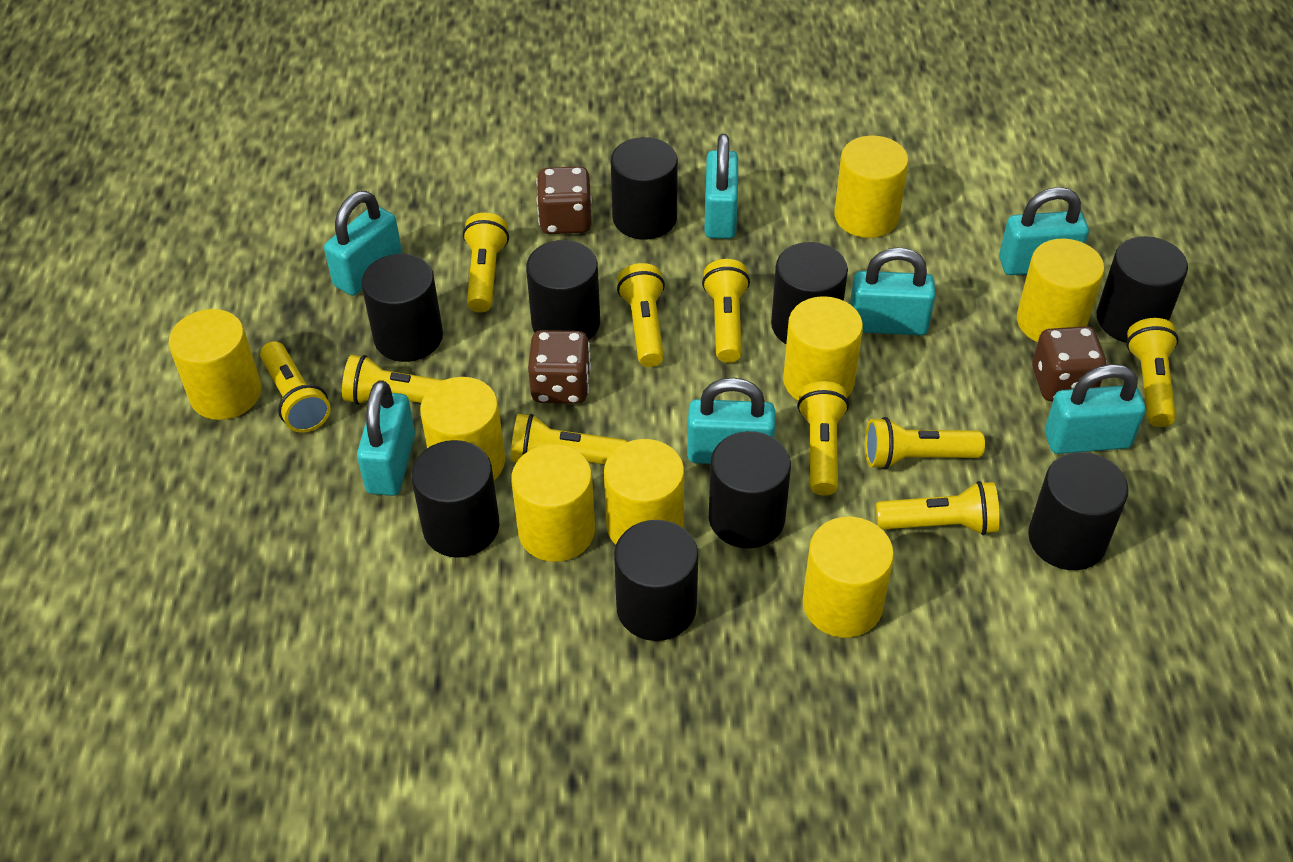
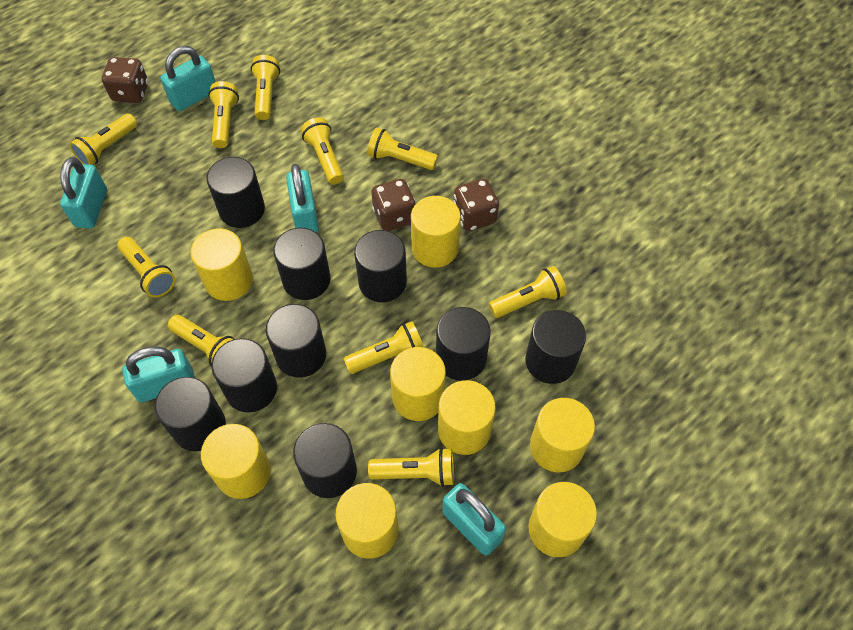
turquoise padlock: [324,191,402,296] [357,380,415,496] [687,378,775,464] [704,134,738,239] [850,247,935,335] [999,187,1089,275] [1045,364,1146,454] = 7 -> [60,157,107,229] [122,346,195,402] [160,46,215,111] [286,164,319,233] [442,483,506,555] = 5

